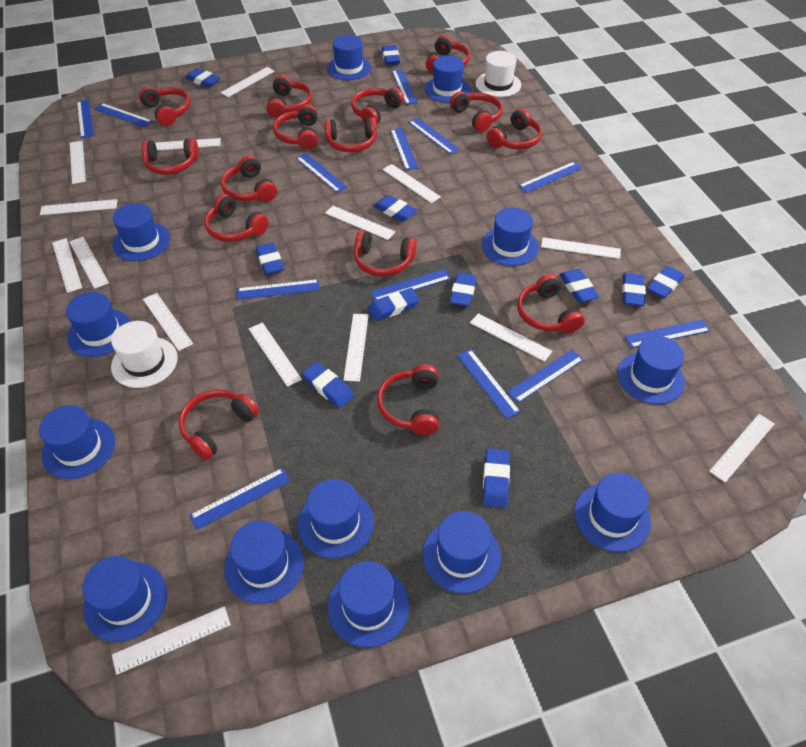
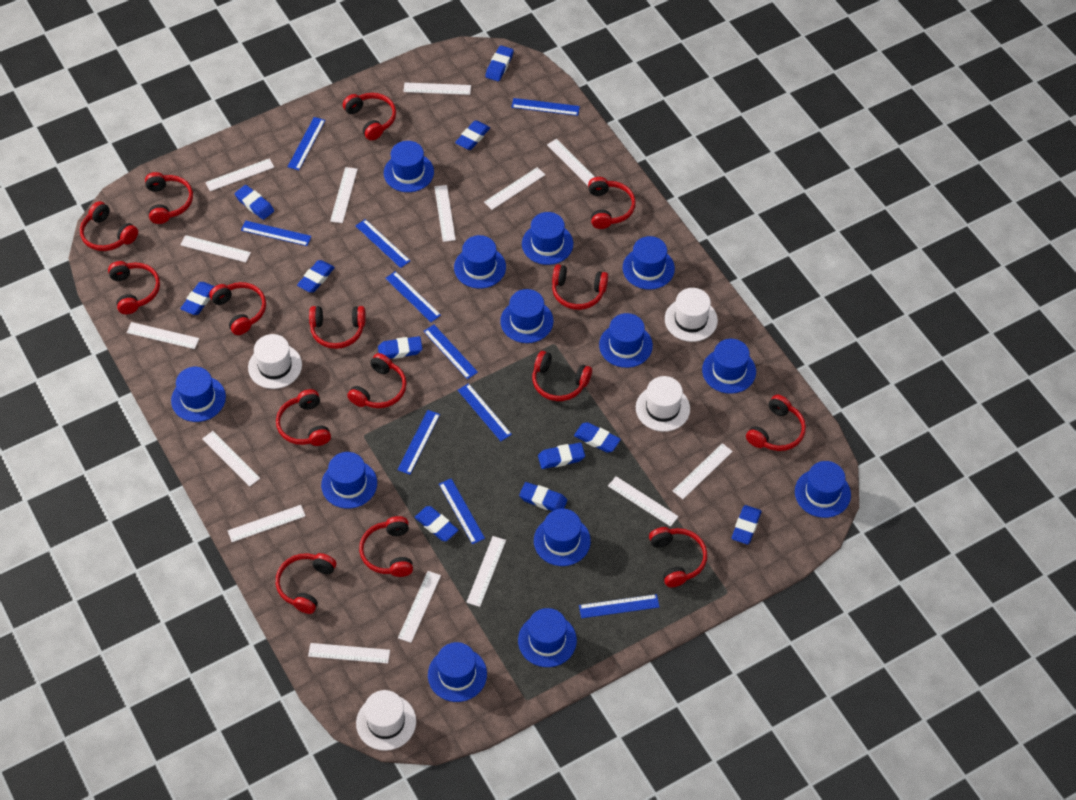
blue ruler: [77,100,94,138] [94,103,152,127] [189,468,290,530] [237,279,320,300] [296,153,348,193] [370,269,451,300] [391,128,418,170] [392,69,418,105] [409,118,460,154] [457,349,521,419] [507,350,584,403] [519,162,582,193] [625,319,710,348] = 13 -> [241,220,312,246] [288,117,325,170] [356,219,410,268] [385,271,441,322] [398,410,440,475] [424,325,478,379] [439,479,485,544] [458,383,512,441] [511,98,580,116] [579,594,659,618] = 10
white hat: [111,321,178,388] [476,51,521,97] = 2 -> [248,334,302,389] [356,690,416,751] [636,376,690,432] [665,288,718,342] = 4

